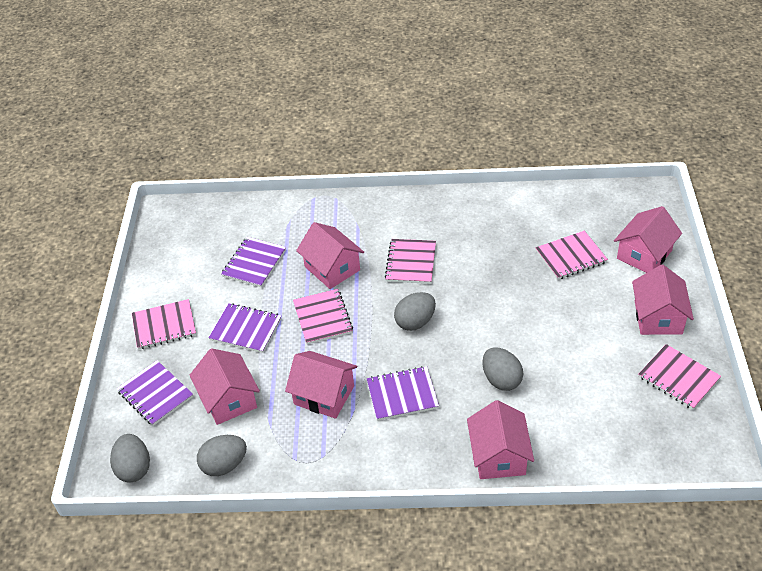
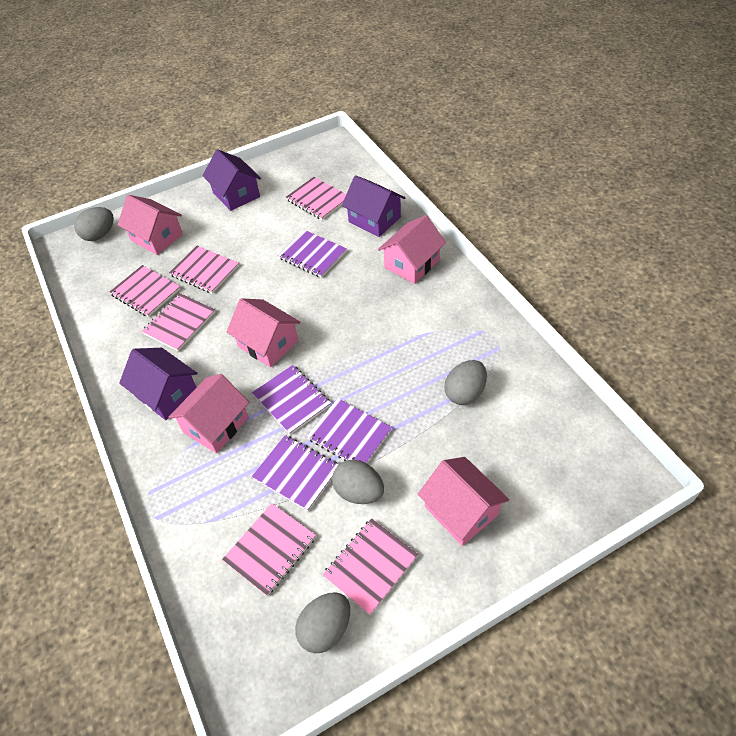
pink house: [190,348,260,425] [285,351,357,419] [296,222,364,289] [467,400,534,479] [614,206,682,273] [632,264,694,335] = 6 -> [118,195,183,255] [168,374,249,453] [227,298,301,367] [378,215,446,284] [418,457,509,546] = 5
pink notebook: [132,299,196,350] [293,289,353,344] [385,239,436,284] [536,231,608,280] [638,344,721,410] = 5 -> [110,265,181,317] [142,293,215,351] [169,246,239,294] [222,503,316,596] [286,177,346,220] [323,518,418,615] = 6
purple house: none = 0 -> [119,348,197,420] [203,149,261,211] [342,175,405,237] = 3

